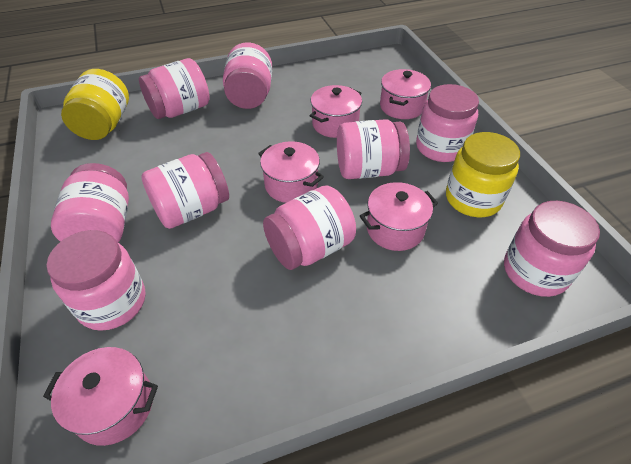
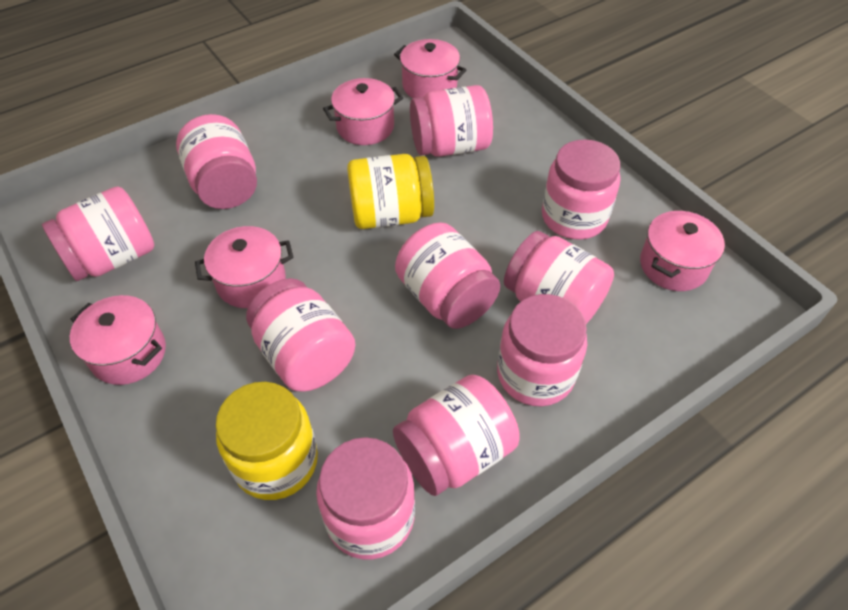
pink jar: [47,230,145,331] [51,163,129,243] [139,58,210,119] [141,152,229,229] [223,43,272,109] [263,186,356,270] [337,119,410,179] [416,84,479,162] [504,201,600,297] = 9 -> [42,187,154,281] [176,114,257,209] [246,278,356,392] [316,437,415,559] [393,375,520,496] [395,222,500,329] [410,85,493,157] [497,294,587,406] [504,231,614,324] [542,139,620,240] = 10

